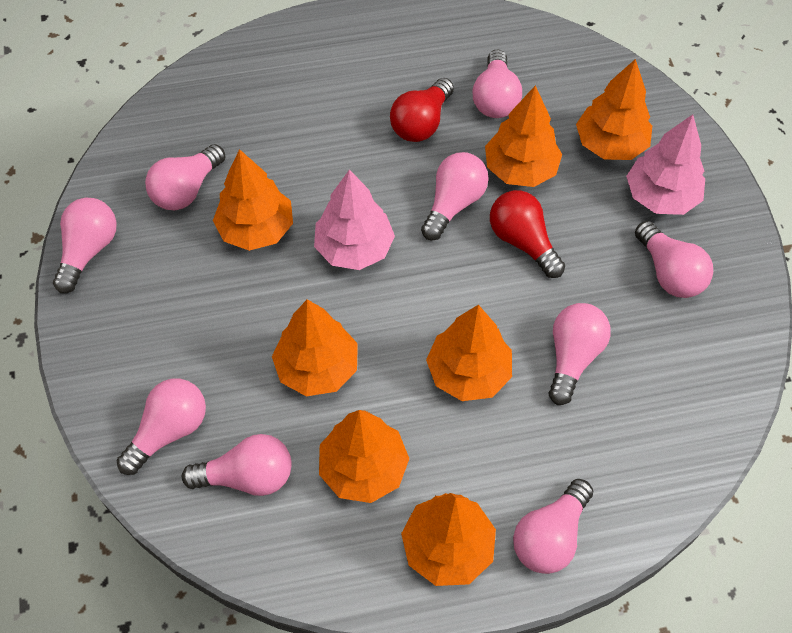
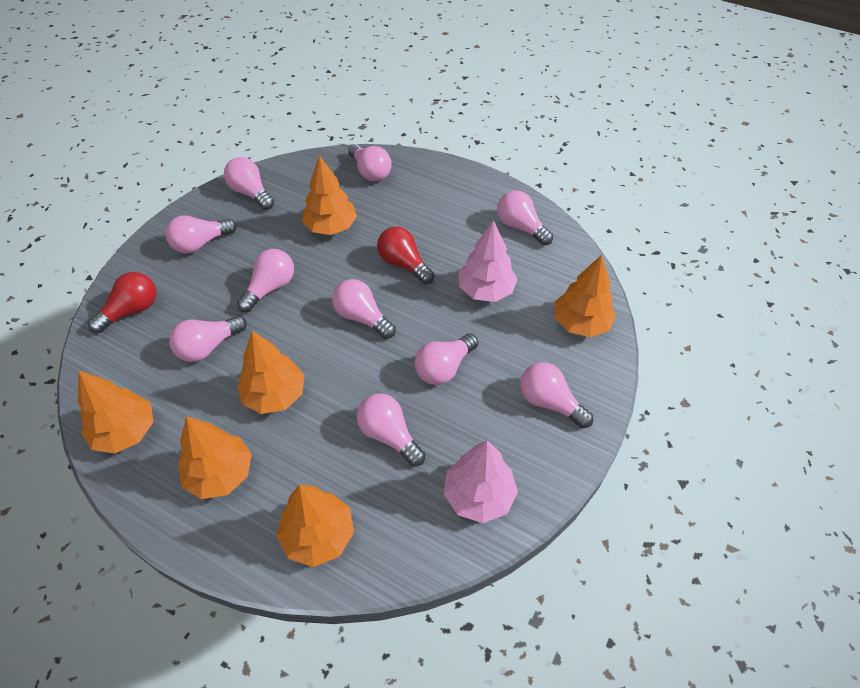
orange tree: [213,149,293,251] [272,299,358,396] [319,410,410,503] [401,493,496,586] [426,305,512,401] [485,85,562,187] [576,59,652,160] = 7 -> [78,371,154,454] [178,416,252,499] [237,331,305,414] [276,485,354,567] [302,155,357,235] [555,255,616,337] = 6
pink light bulb: [53,198,117,293] [117,379,206,475] [145,144,225,210] [182,434,292,496] [421,152,489,241] [472,50,522,118] [513,479,593,574] [549,303,611,405] [635,221,713,298] = 9 -> [165,215,237,254] [169,316,247,362] [224,157,274,210] [237,249,294,312] [332,279,396,339] [348,144,392,181] [357,393,425,467] [415,333,479,385] [497,190,553,246] [520,362,593,428] = 10

